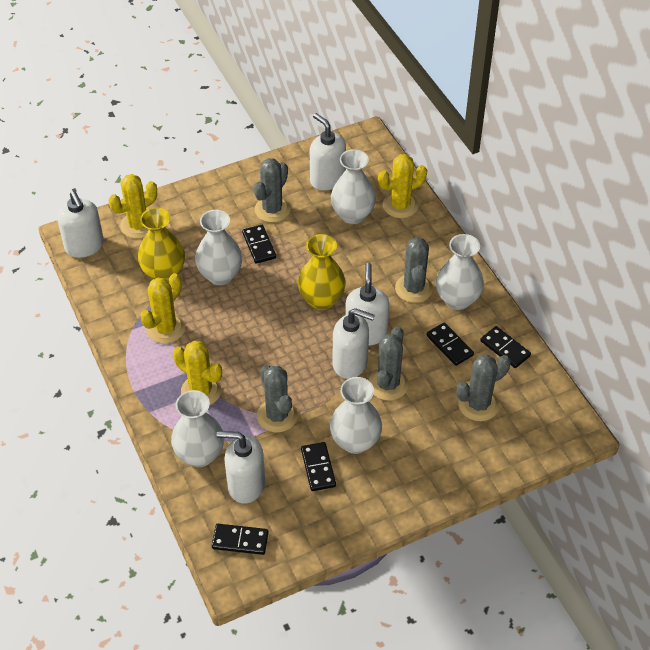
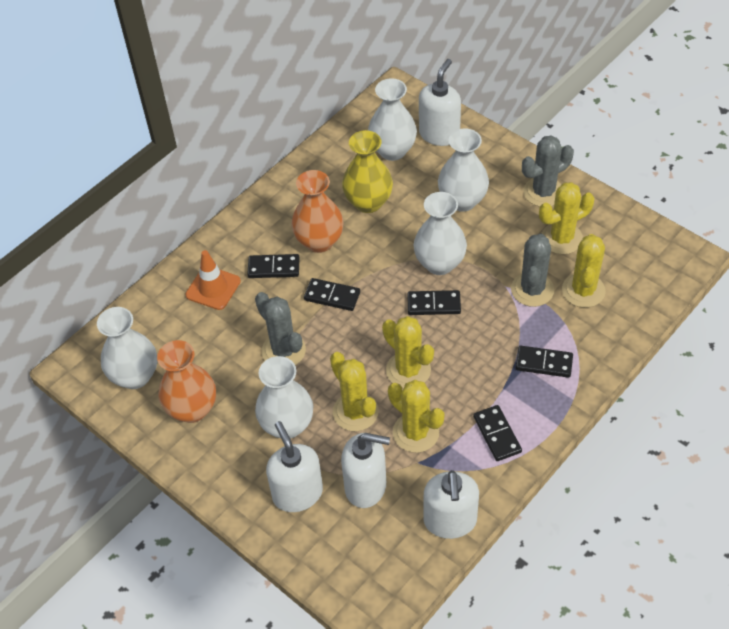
grey cactus: [254,158,291,223] [257,365,298,433] [369,326,409,401] [395,237,433,303] [457,355,511,421] = 5 -> [255,292,306,365] [511,233,554,307] [522,135,574,207] = 3
orange traffic cone: none = 0 -> [186,250,241,310] = 1
orange vase: none = 0 -> [157,340,216,423] [292,170,343,253] = 2
white soap dispenser: [57,191,104,258] [217,431,265,504] [310,113,346,190] [333,308,375,379] [345,263,389,346] = 5 -> [266,421,323,512] [341,433,390,508] [419,59,461,146] [424,470,479,539] = 4
yellow cactus: [109,174,157,239] [140,273,185,344] [173,341,222,405] [378,154,427,218] = 4 -> [330,352,379,431] [382,316,434,388] [388,380,444,453] [539,182,594,254] [562,234,606,308] = 5
yellow vase: [138,208,185,282] [298,234,346,310] = 2 -> [342,130,393,213] = 1

